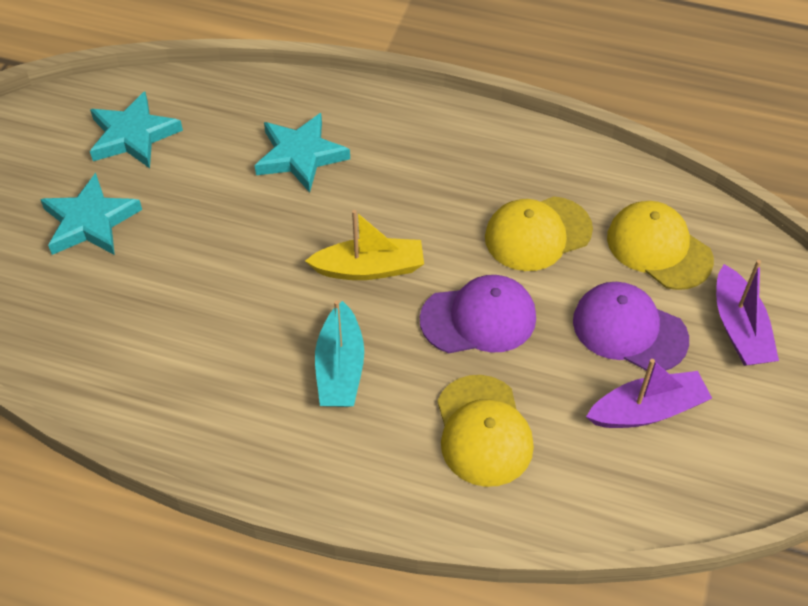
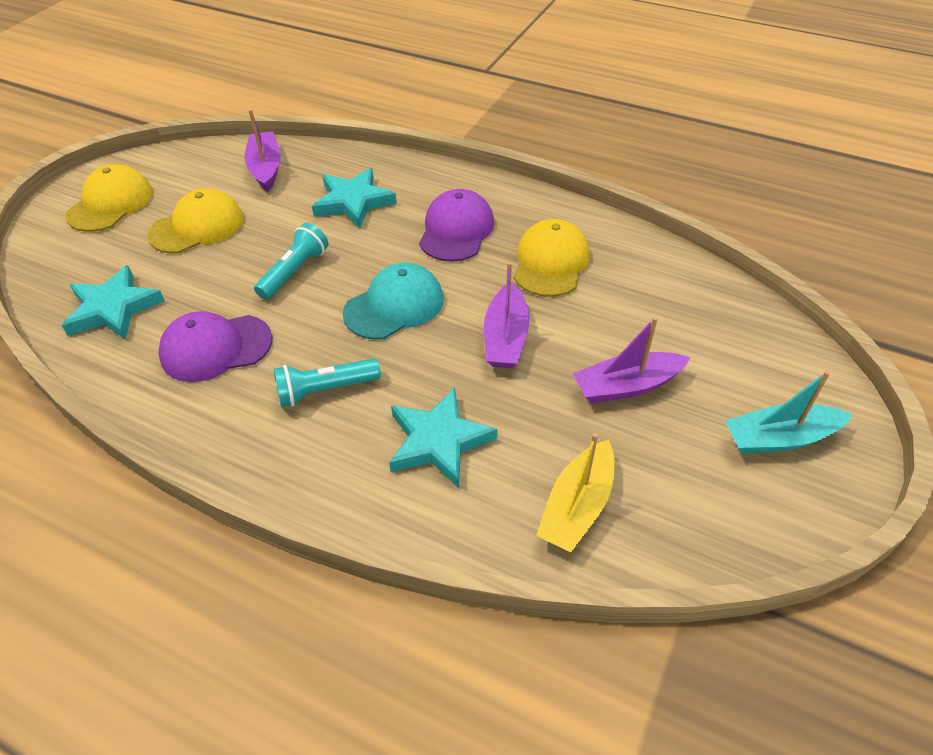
purple boat: [586,359,712,428] [716,260,779,366] = 2 -> [245,109,281,192] [484,262,529,368] [573,317,691,403] = 3
turquoise cap: none = 0 -> [343,263,443,340] = 1
turquoise flashlight: none = 0 -> [254,223,329,300] [274,358,381,407] = 2

